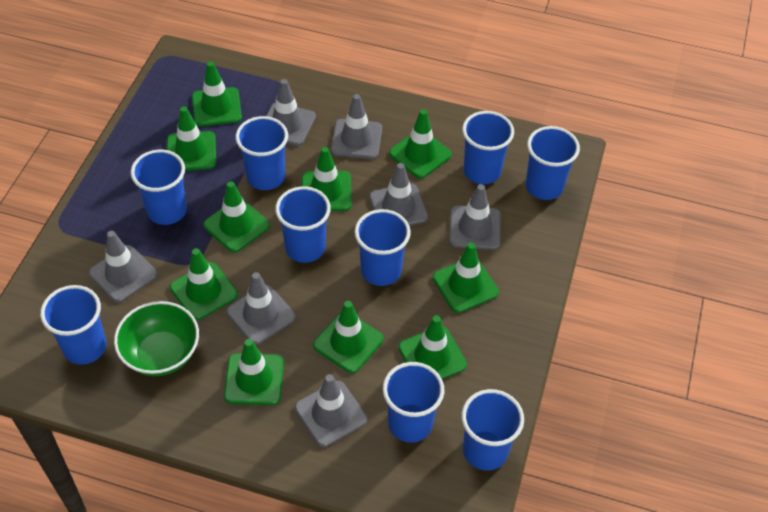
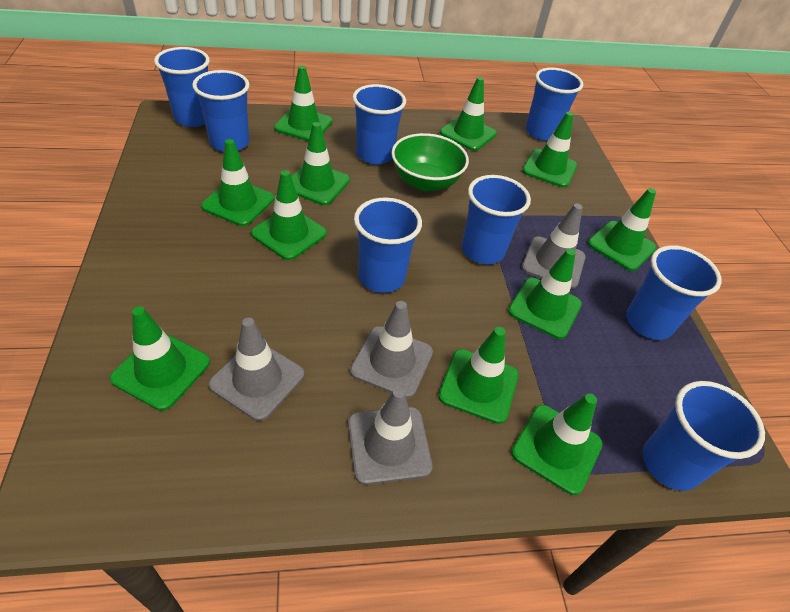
blue cup: [40,285,107,365] [131,150,187,225] [235,116,288,190] [275,186,331,263] [355,209,411,286] [383,362,444,443] [462,111,514,184] [462,389,524,471] [526,126,580,200] = 9 -> [154,47,210,127] [192,70,249,152] [352,84,406,165] [354,197,422,293] [462,175,531,264] [526,67,583,141] [626,245,722,340] [643,381,765,491] = 8
green traffic cone: [167,106,216,171] [170,248,238,320] [192,61,242,127] [203,181,270,252] [224,339,284,405] [302,147,352,211] [313,301,384,373] [389,109,452,178] [398,315,467,379] [433,242,499,313] = 10 -> [110,306,210,411] [201,139,274,226] [251,170,327,260] [274,65,333,141] [291,122,350,205] [438,327,518,424] [440,77,497,151] [508,249,582,339] [511,393,603,495] [522,112,577,188] [588,188,656,271] = 11
grey traffic cone: [89,231,157,303] [226,272,296,345] [266,79,316,146] [295,374,367,447] [331,94,382,159] [370,163,428,226] [449,184,501,250] = 7 -> [209,318,304,421] [348,387,433,485] [350,301,433,398] [521,203,586,289] = 4

